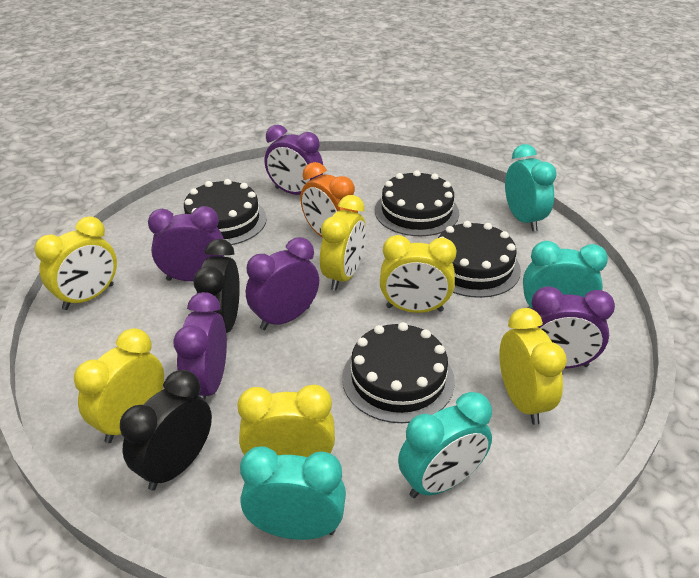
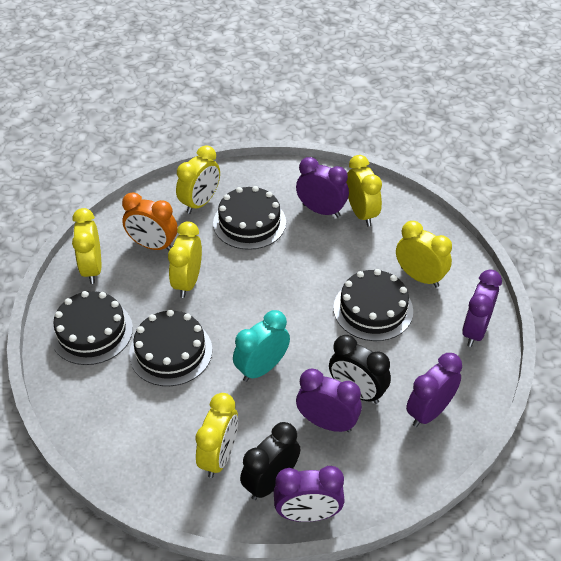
turquoise clock: [240,447,346,540] [398,392,492,498] [505,144,557,231] [523,241,608,309] = 4 -> [233,310,290,382] = 1

